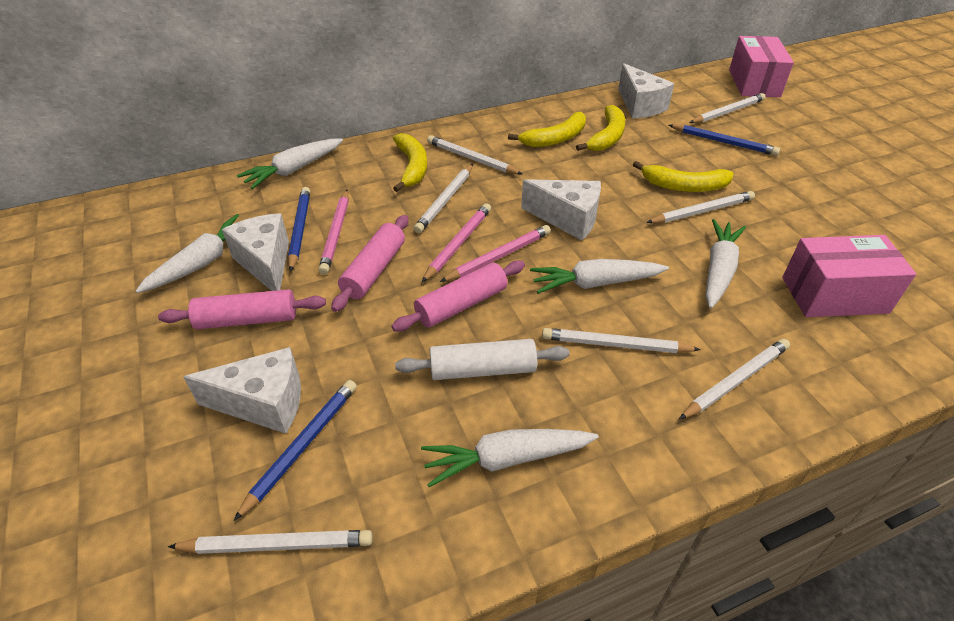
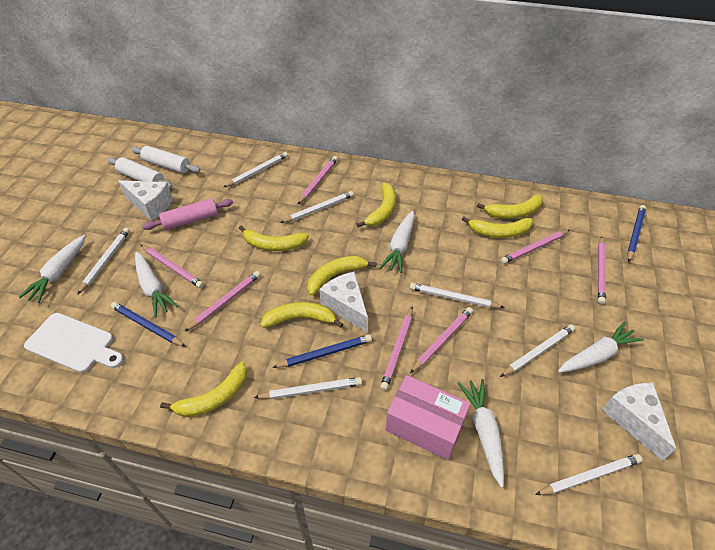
pink box: [729,36,794,97] [782,235,916,317] = 2 -> [386,375,470,460] = 1
pink pencil: [318,190,349,275] [422,203,491,282] [440,225,551,282] = 3 -> [141,245,204,288] [184,271,261,332] [297,156,338,205] [380,307,413,391] [410,307,473,373] [500,230,570,264] [598,236,606,304] = 7
pink rolling pin: [158,289,326,329] [331,215,409,312] [391,260,525,332] = 3 -> [143,198,233,230] = 1
white cheese: [184,347,301,434] [222,213,289,291] [521,179,601,240] [618,63,674,119] = 4 -> [118,180,173,221] [319,271,368,333] [602,383,676,461] = 3
white cutting board: none = 0 -> [24,313,124,373] = 1
white rolling pin: [395,339,570,380] = 1 -> [107,157,172,188] [131,146,200,173] = 2
yellow banana: [393,133,427,192] [508,112,586,147] [576,105,625,151] [633,161,734,192] = 4 -> [160,362,247,417] [239,226,309,251] [260,302,344,328] [307,255,377,296] [356,183,396,227] [462,216,533,238] [477,194,543,219] = 7

